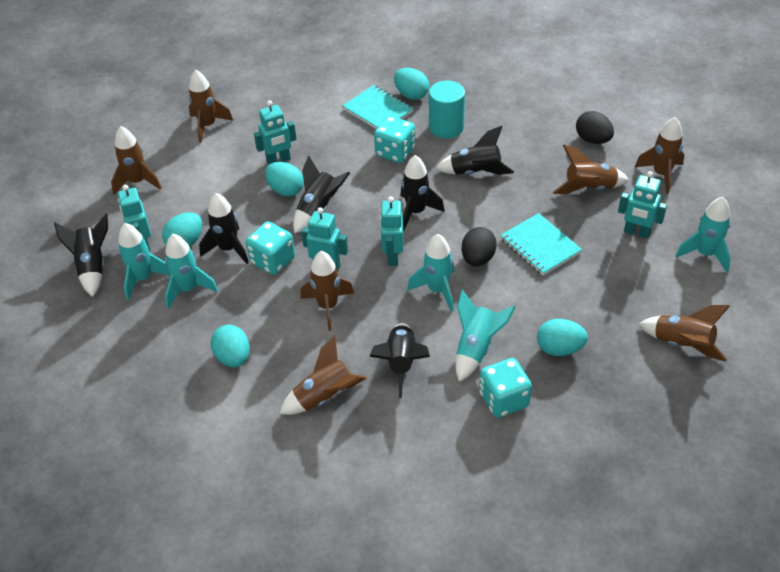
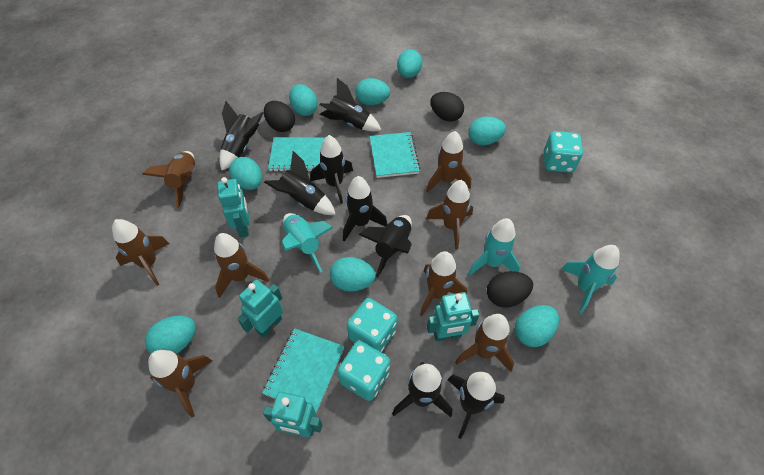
black egg: [461,227,497,266] [576,111,614,144] = 2 -> [264,101,295,132] [430,92,464,121] [487,271,533,308] = 3
black rocket: [54,214,108,297] [199,193,249,264] [293,156,350,234] [369,323,430,398] [400,155,445,231] [436,126,514,175] = 6 -> [219,101,264,170] [264,151,336,215] [310,135,353,204] [320,78,381,132] [343,176,388,242] [359,215,412,278] [392,362,452,417] [447,372,505,439] = 8
brown rocket: [111,126,162,195] [188,70,233,143] [280,336,367,415] [300,251,354,331] [553,145,629,194] [635,117,684,194] [639,305,730,361] = 7 -> [112,219,170,286] [142,151,195,208] [148,350,212,417] [214,233,269,298] [420,251,467,316] [426,131,471,193] [426,180,473,250] [455,314,514,372] = 8
turquoise cylinder: [429,81,465,139] = 1 -> none = 0
turquoise egg: [162,212,202,247] [211,325,250,367] [265,162,304,196] [394,68,429,100] [537,319,588,356] = 5 -> [145,316,196,354] [229,157,262,190] [289,84,318,116] [330,257,375,292] [355,78,390,105] [397,49,422,78] [468,117,506,145] [515,305,559,347] = 8
turquoise notebook: [342,85,414,129] [500,213,582,276] = 2 -> [262,328,344,413] [268,137,325,172] [370,132,421,178] = 3
turquoise robot: [118,185,151,251] [254,100,297,165] [301,207,348,272] [380,196,403,266] [618,171,667,239] = 5 -> [218,177,250,238] [237,280,283,338] [263,392,322,437] [427,292,480,341] = 4
turquoise rocket: [118,223,171,300] [165,234,218,309] [407,234,454,311] [456,289,516,382] [676,197,731,272] = 5 -> [282,213,333,272] [468,218,521,276] [561,245,620,313] = 3

